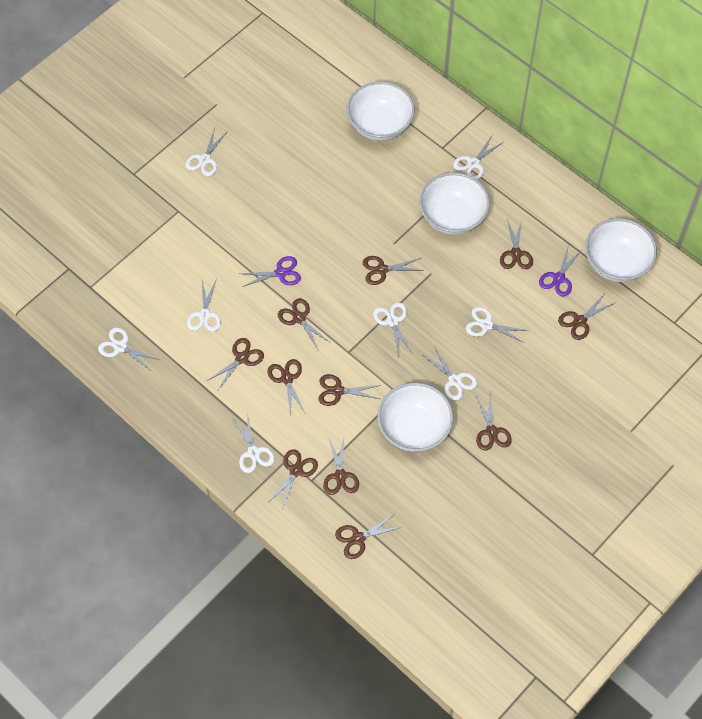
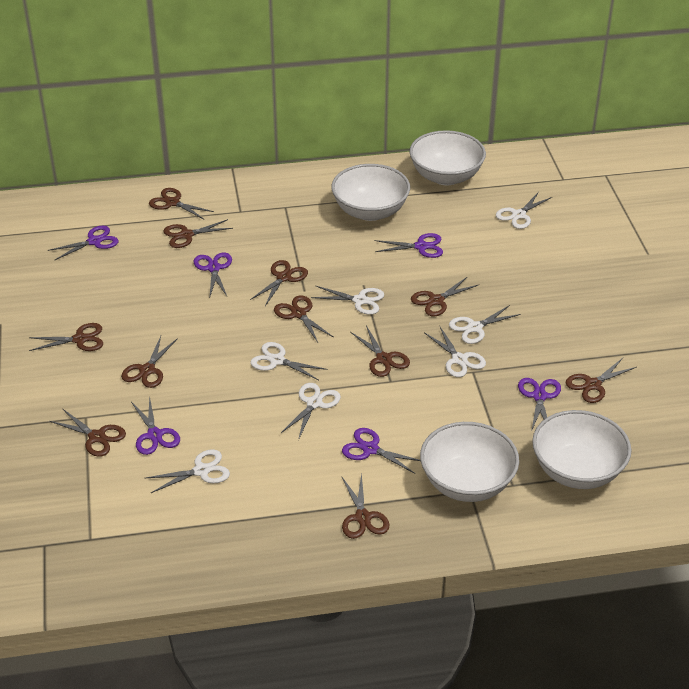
purple scissors: [241,256,301,287] [539,245,582,297] = 2 -> [48,226,119,261] [131,396,180,455] [193,252,232,296] [342,428,420,474] [375,233,443,258] [518,378,561,432] = 6
white scissors: [98,328,160,371] [185,128,228,176] [187,281,221,332] [233,413,275,473] [373,302,413,357] [423,346,477,401] [453,136,503,180] [466,307,529,343] = 8 -> [146,449,230,493] [250,342,327,380] [281,383,341,440] [311,286,385,315] [424,325,486,377] [449,305,521,344] [496,192,552,229] = 7

